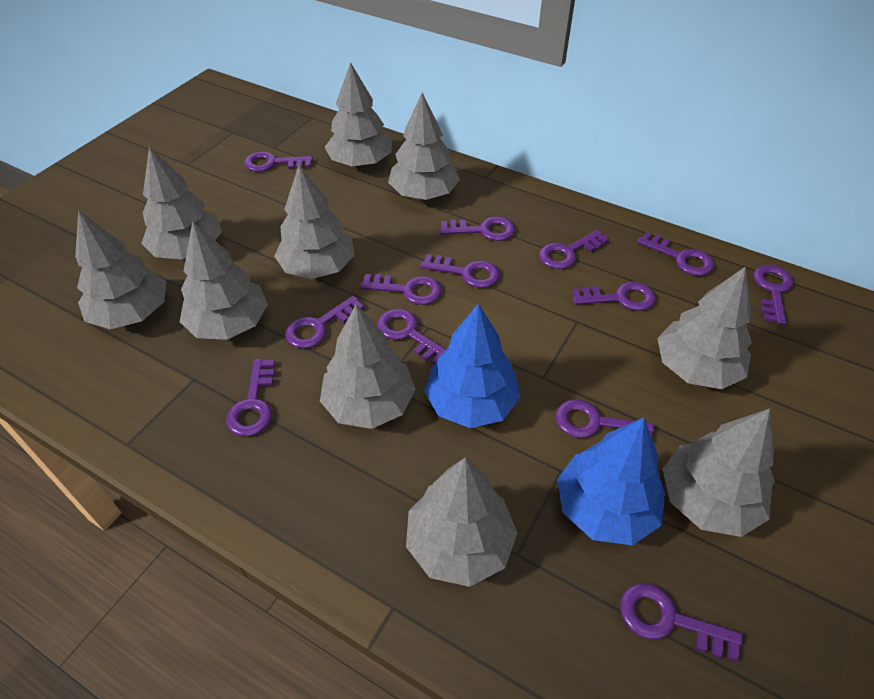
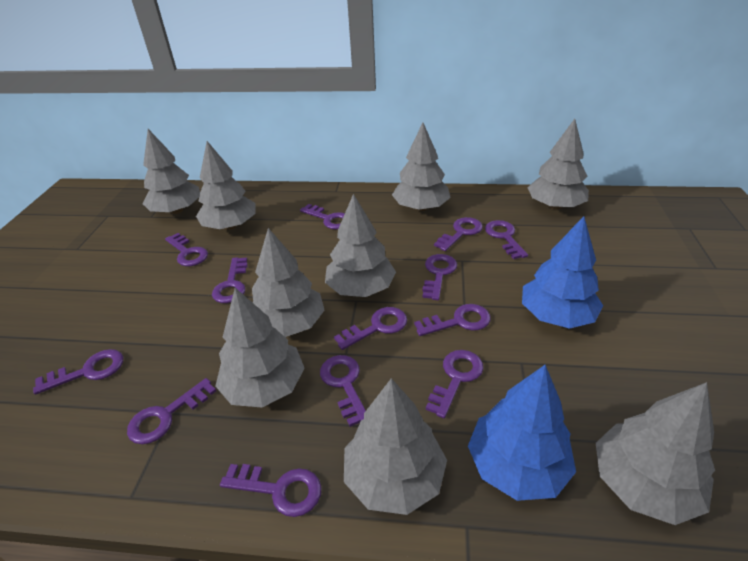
grey tree: [75,210,166,329] [141,147,222,259] [180,221,268,340] [274,164,355,279] [320,305,416,429] [325,62,392,167] [388,92,460,200] [406,457,517,587] [657,266,752,389] [663,408,775,537] = 10 -> [142,129,200,214] [196,141,256,230] [216,288,305,408] [252,228,325,337] [325,194,396,297] [344,378,447,515] [392,123,451,211] [527,119,589,209] [596,382,715,525] = 9

